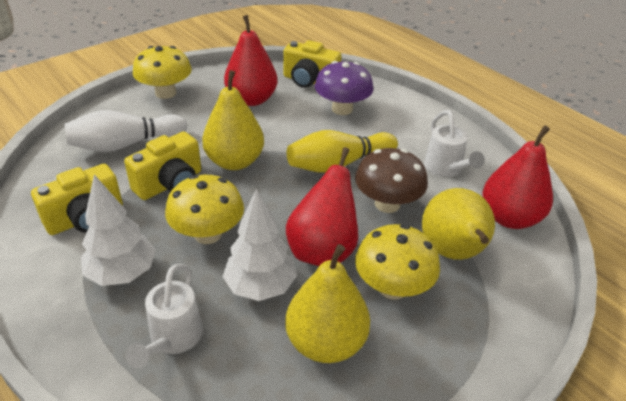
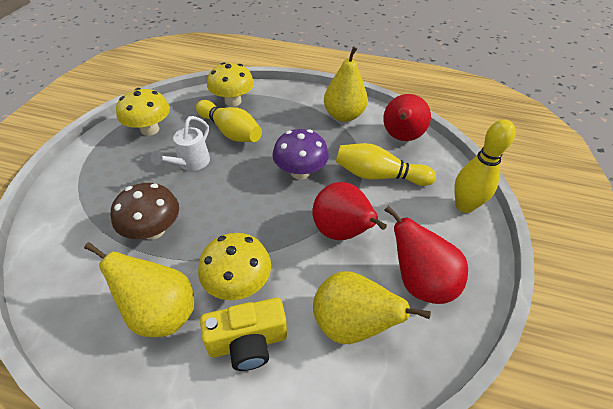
white bowling pin: [65,110,187,152] = 1 -> none = 0
white tree: [81,174,156,286] [223,189,297,301] = 2 -> none = 0
white watering can: [125,264,203,368] [424,110,485,177] = 2 -> [150,116,210,171] = 1
yellow bowling pin: [287,130,398,173] = 1 -> [196,100,262,142] [336,143,436,186] [454,119,516,213] = 3
yellow camera: [31,164,123,235] [124,131,201,200] [284,40,342,88] = 3 -> [200,298,287,371] = 1

